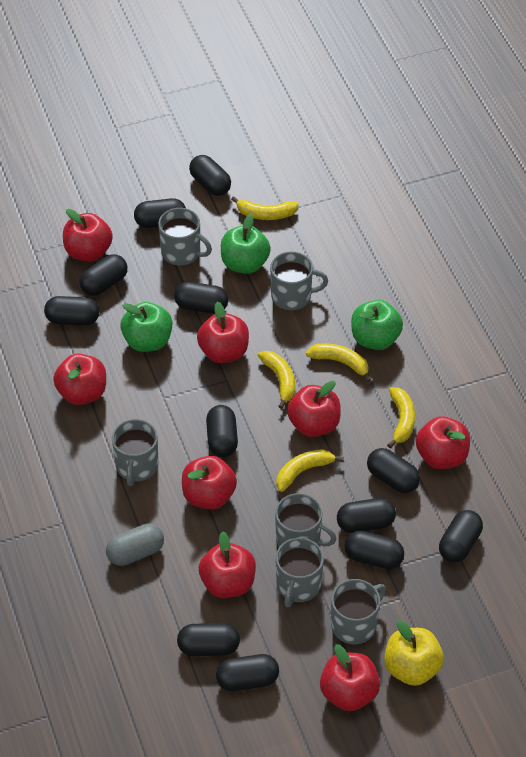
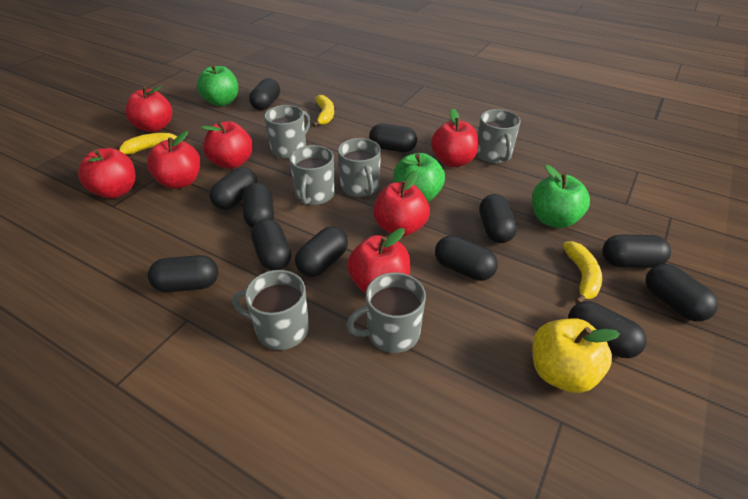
grey capsule: [106,523,164,566] = 1 -> none = 0
red apple: [53,354,106,405] [63,209,113,261] [182,456,237,510] [197,301,249,363] [199,531,256,598] [287,381,341,437] [320,644,380,711] [416,416,470,469] = 8 -> [78,148,136,199] [125,86,172,132] [147,131,200,189] [201,121,253,169] [347,228,410,294] [373,171,430,236] [431,108,479,167] = 7
yellow banana: [231,196,299,220] [258,351,295,409] [276,449,344,492] [306,343,371,382] [387,387,415,448] = 5 -> [119,133,185,154] [312,95,334,127] [563,241,602,304] = 3

